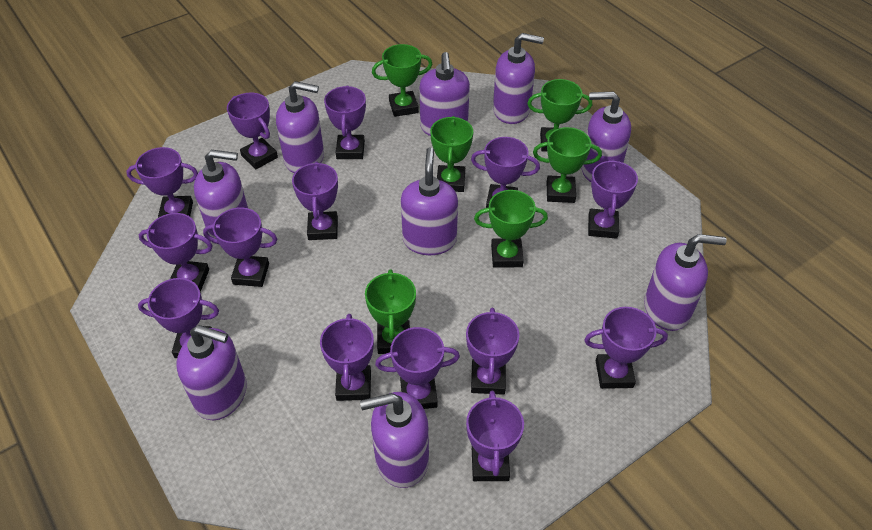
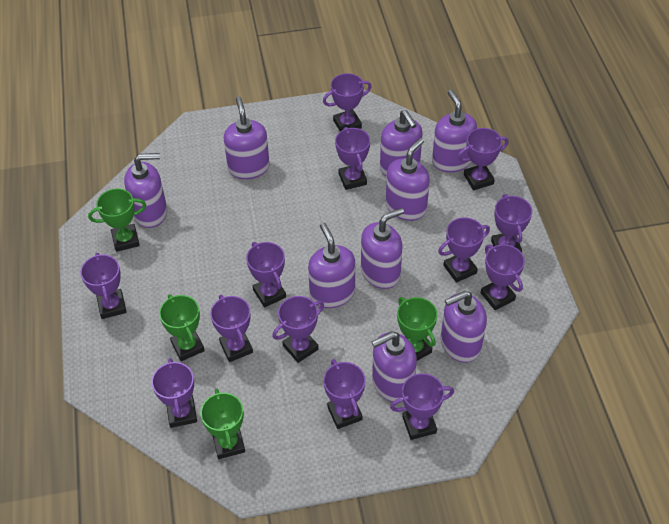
green trophy: [365,269,416,354] [372,44,432,117] [430,116,473,192] [474,190,548,268] [527,79,592,152] [533,127,602,203] = 6 -> [88,188,146,252] [159,294,205,361] [200,388,245,459] [397,297,438,361] = 4
purple trophy: [126,147,198,218] [138,278,219,358] [139,213,213,292] [203,207,277,287] [227,92,278,169] [292,161,338,240] [320,314,374,401] [324,86,366,159] [375,327,460,409] [466,308,519,395] [466,390,524,481] [471,137,540,208] [584,307,668,389] [588,159,638,239] = 14 -> [80,253,127,319] [152,358,197,428] [210,295,253,362] [246,242,286,308] [272,296,324,363] [323,73,372,131] [323,359,366,429] [335,127,370,190] [390,373,454,440] [438,217,490,283] [458,128,509,190] [481,244,525,310] [491,194,532,253] = 13

